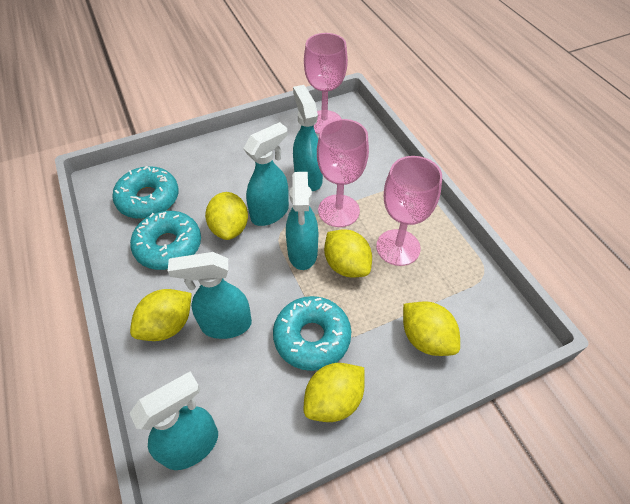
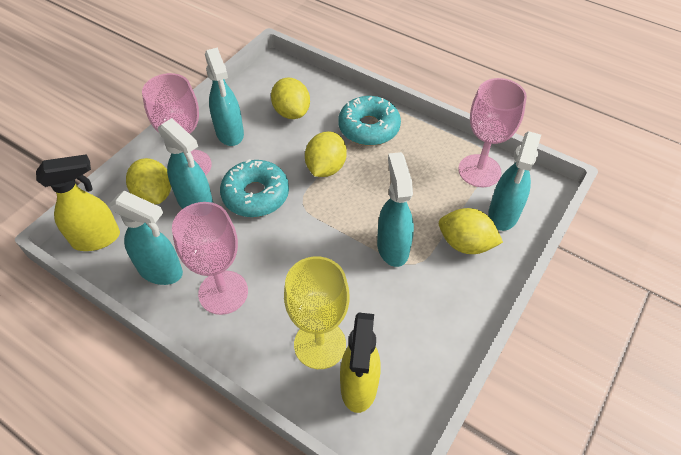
turquoise donut: [112,166,179,219] [130,211,201,270] [273,296,351,371] = 3 -> [220,159,289,217] [338,96,401,146] = 2
yellow goblet: none = 0 -> [284,256,350,369] = 1
yellow lemon: [130,289,192,341] [205,192,248,240] [304,363,365,422] [324,229,372,277] [403,301,460,356] = 5 -> [126,158,171,205] [271,78,310,119] [305,132,347,177] [439,208,503,254] = 4
yellow spray bottle: none = 0 -> [36,154,120,251] [340,313,381,413] = 2

